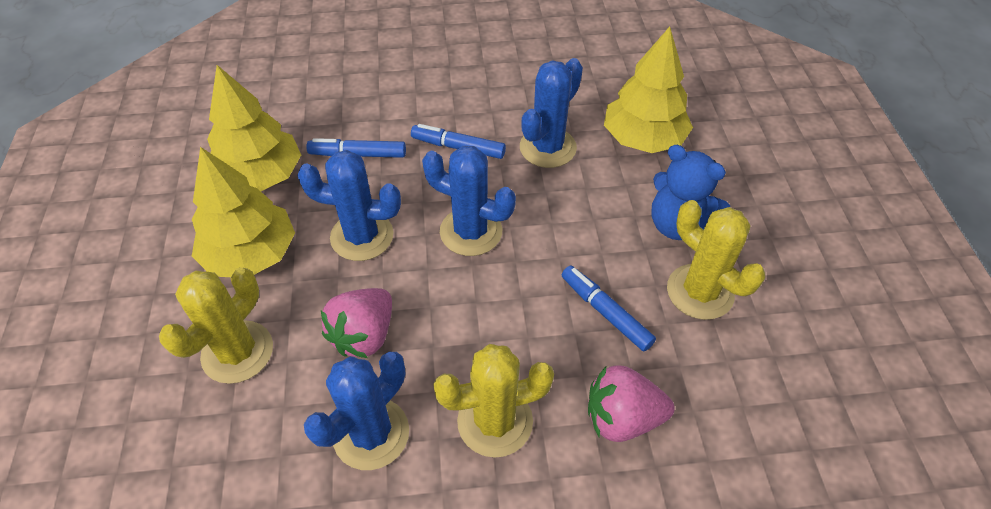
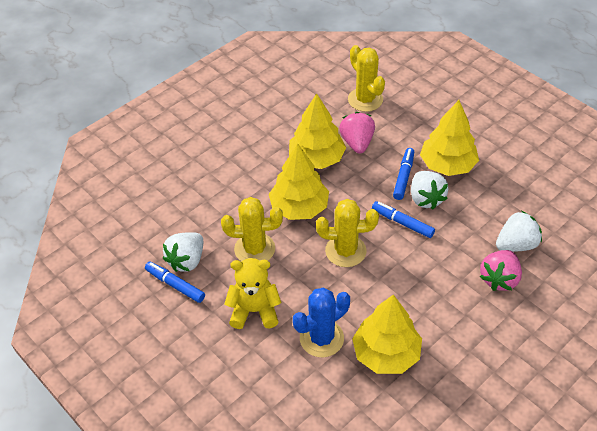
blue cactus: [297,150,401,261] [304,352,409,470] [422,146,516,256] [520,58,583,168] = 4 -> [293,287,350,357] = 1
blue teddy bear: [652,145,730,240] = 1 -> none = 0
white strawberry: none = 0 -> [163,232,203,272] [411,171,449,209] [496,211,542,252] = 3
yellow teddy bear: none = 0 -> [224,258,282,329] = 1
yellow tree: [192,147,295,277] [207,65,301,191] [604,27,693,153] = 3 -> [269,143,329,220] [289,93,346,169] [352,294,422,374] [420,100,479,176] = 4

